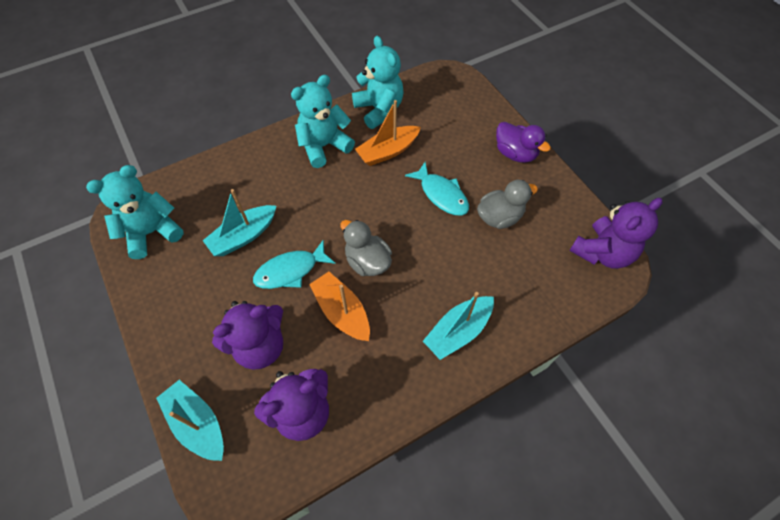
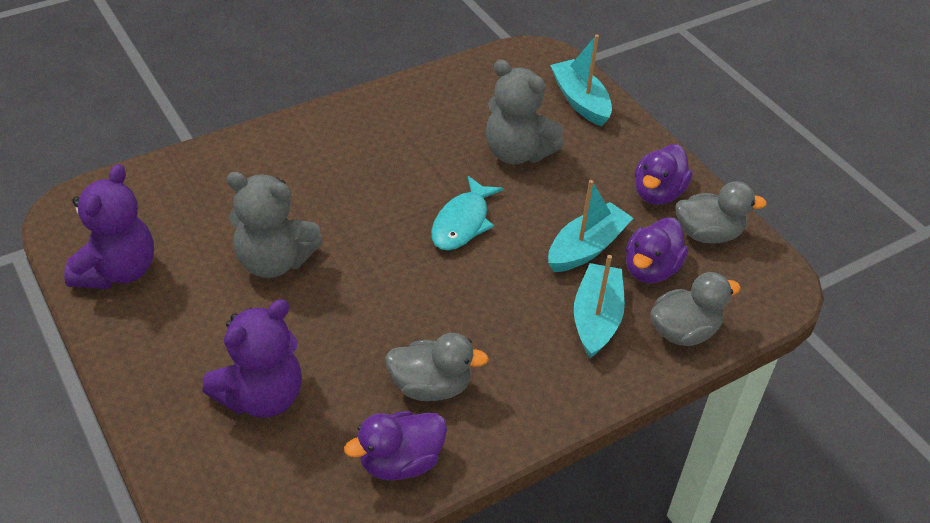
grey duck: [340,220,392,276] [477,180,538,229] = 2 -> [385,333,489,401] [651,272,741,346] [675,181,767,244] = 3
grey teddy bear: none = 0 -> [226,172,323,278] [486,59,564,165] = 2
orange boat: [309,272,370,341] [355,100,421,166] = 2 -> none = 0
purple duck: [496,122,551,163] = 1 -> [344,411,447,481] [626,217,688,283] [635,144,693,205] = 3
purple teddy bear: [212,301,283,370] [254,369,329,441] [569,198,662,269] = 3 -> [64,164,154,289] [203,299,302,418] = 2
turquoise fish: [253,239,336,289] [405,162,469,216] = 2 -> [431,176,504,250] = 1
turquoise teddy bear: [86,165,184,259] [291,75,355,168] [352,36,404,129] = 3 -> none = 0

